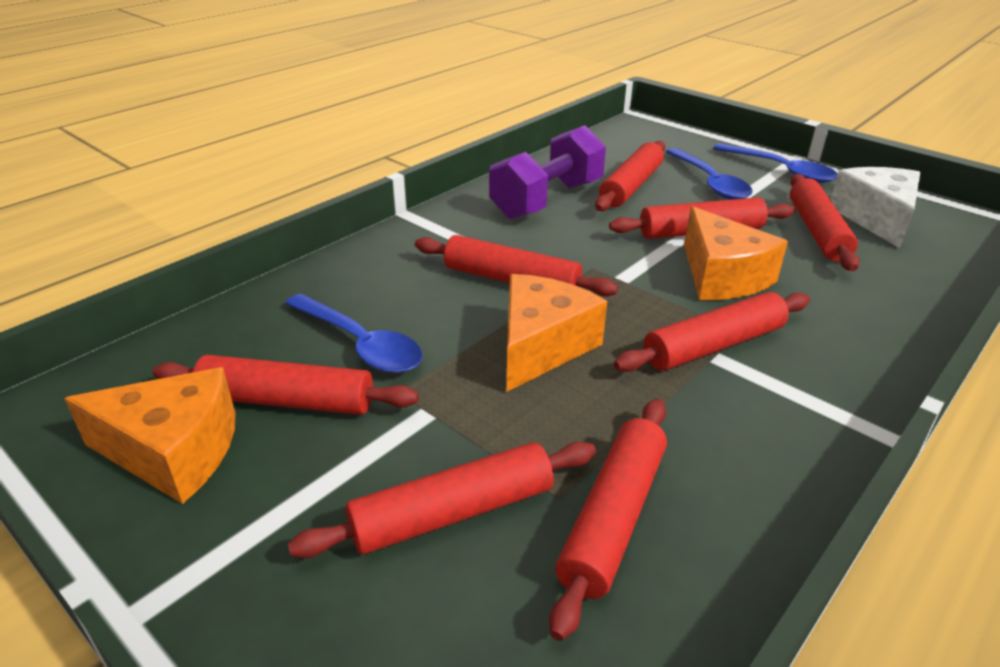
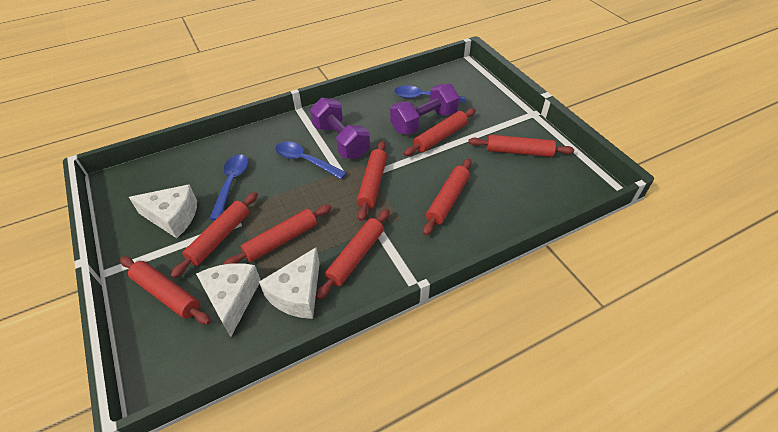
orange cheese: [64,367,236,504] [507,274,607,392] [684,206,788,300] = 3 -> none = 0
purple dumbbell: [489,125,606,219] = 1 -> [310,97,370,159] [390,84,459,135] = 2
white cheese: [830,167,920,248] = 1 -> [129,184,197,238] [196,263,261,337] [259,248,320,319] = 3

